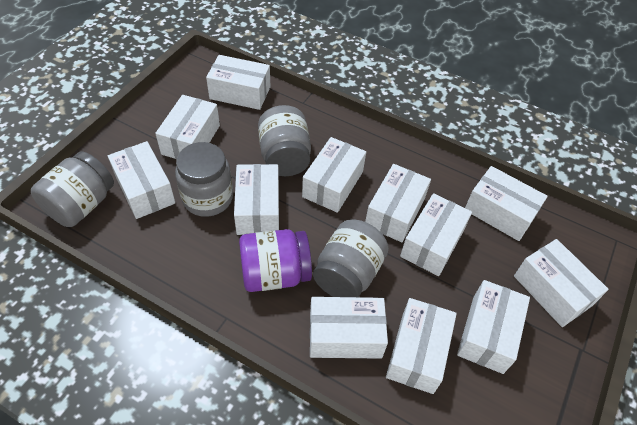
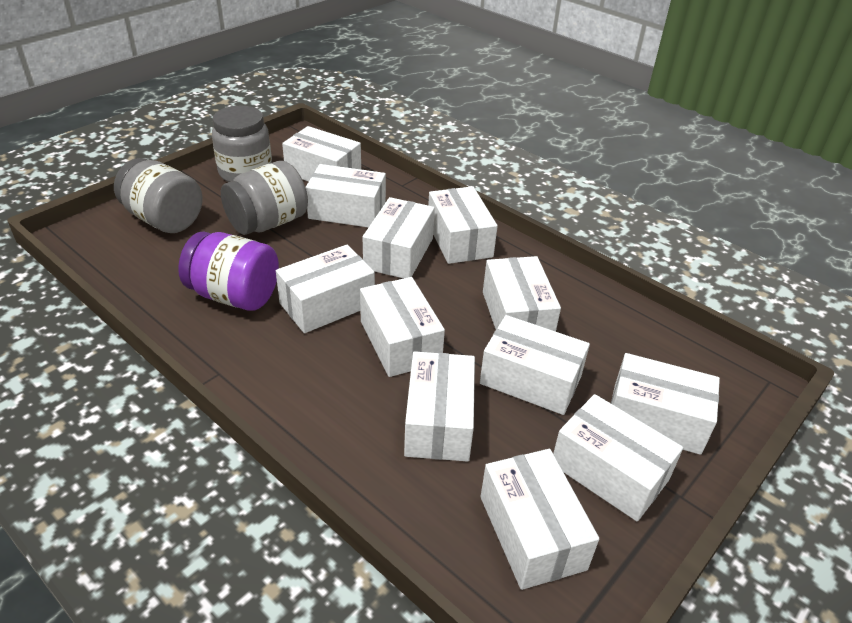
grey jar: [31,151,114,227] [175,142,233,217] [258,105,311,176] [313,220,389,297] = 4 -> [114,158,203,233] [212,106,272,182] [221,161,308,235] = 3

